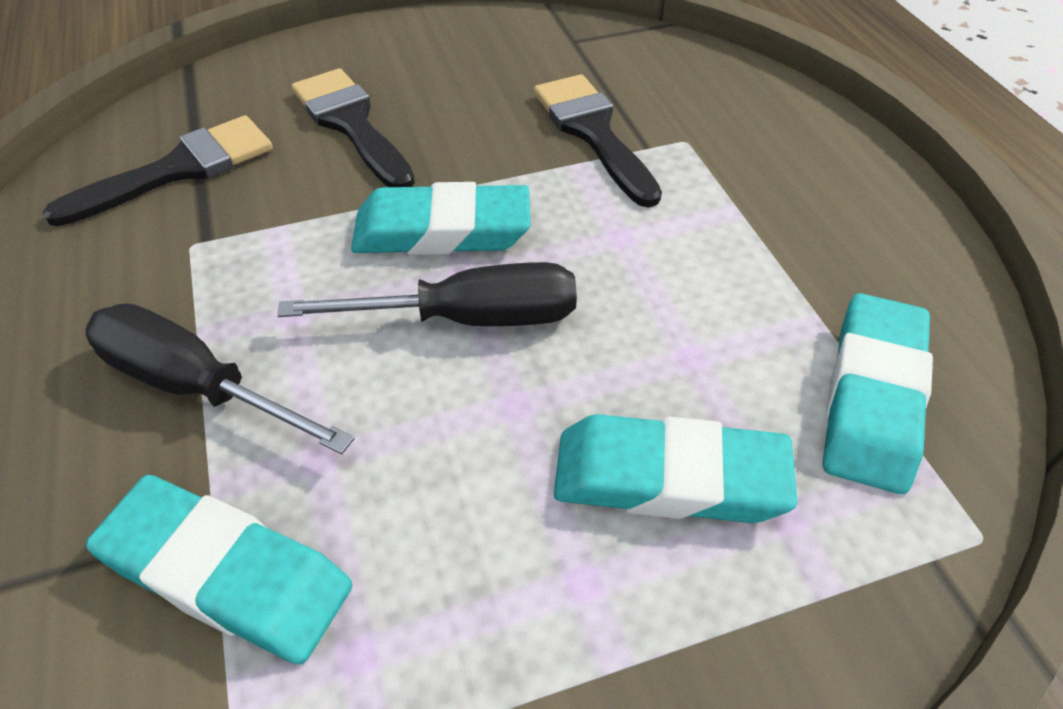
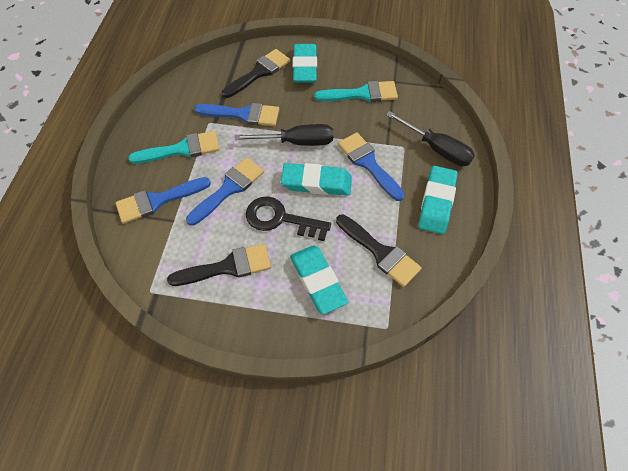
black key: none = 0 -> [246,196,331,241] = 1
blue brush: none = 0 -> [116,177,211,224] [186,157,264,226] [194,103,279,126] [338,132,405,201] = 4
turquoise brush: none = 0 -> [129,131,220,163] [314,81,398,102] = 2

